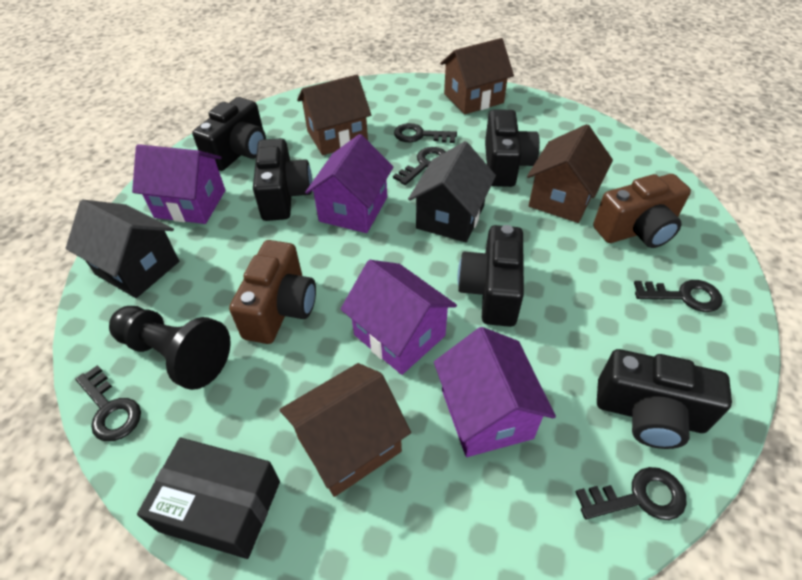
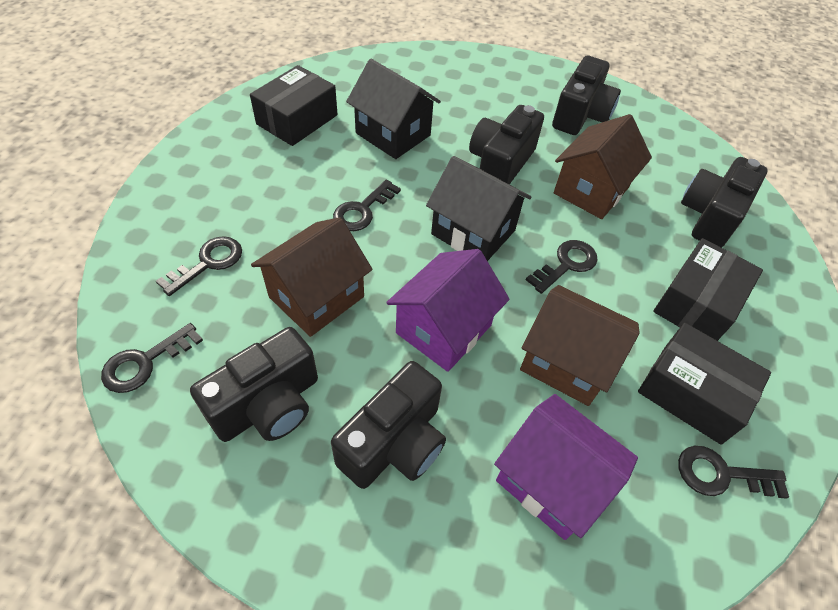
black box: [137,438,280,559] = 1 -> [250,65,338,146] [638,323,771,445] [653,238,763,341] = 3
black pawn: [109,306,231,390] = 1 -> none = 0
brown camera: [229,240,316,344] [593,174,691,248] = 2 -> none = 0
brown house: [280,363,411,497] [297,75,371,155] [440,38,514,114] [527,124,613,223] = 4 -> [251,217,373,337] [520,285,640,406] [554,114,652,219] = 3
purple house: [132,144,225,224] [305,134,393,233] [341,260,457,375] [434,327,556,457] = 4 -> [386,249,510,372] [494,394,638,540] = 2

